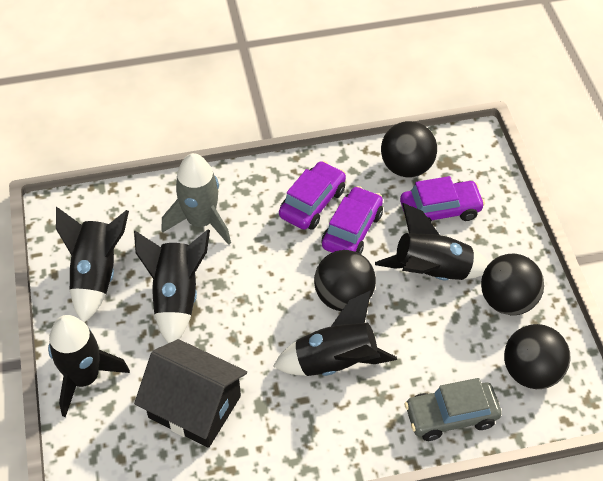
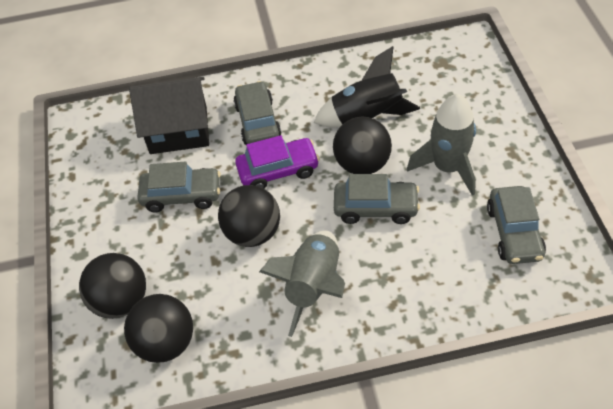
black rocket: [48,315,130,417] [56,207,129,322] [134,229,210,343] [273,291,397,376] [375,203,489,280] = 5 -> [314,46,420,127] = 1
grey car: [404,378,501,441] = 1 -> [137,161,221,212] [233,81,281,145] [334,174,420,224] [487,186,546,264] = 4
grey rocket: [161,153,231,245] = 1 -> [259,230,345,337] [407,94,476,196] = 2
purple car: [279,161,346,230] [322,186,383,254] [400,176,485,223] = 3 -> [235,135,320,189] = 1

